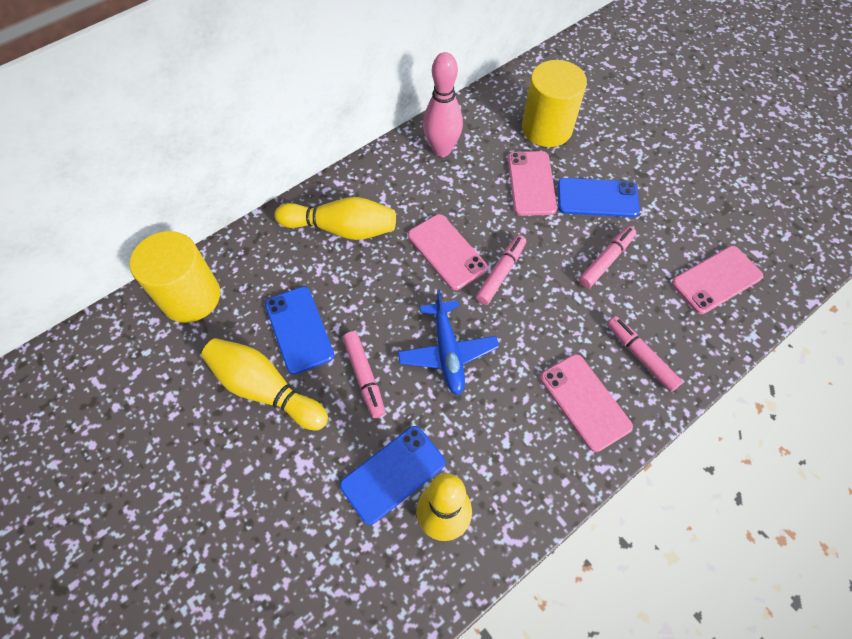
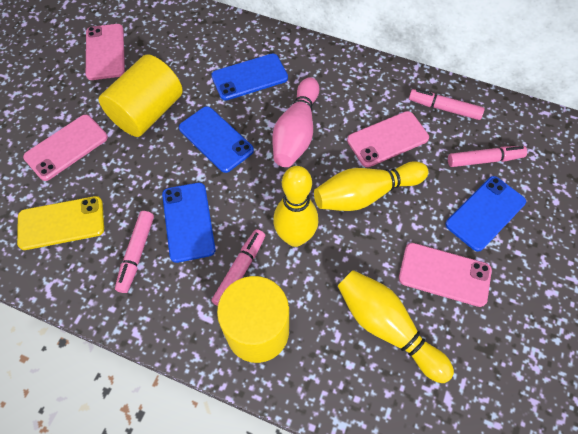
blue phone: [265,286,334,375] [340,426,445,525] [557,178,640,217] = 3 -> [162,183,215,263] [179,106,254,173] [211,54,288,101] [445,176,526,252] = 4
blue plane: [398,289,499,395] = 1 -> none = 0
yellow phone: none = 0 -> [17,196,104,250] = 1

